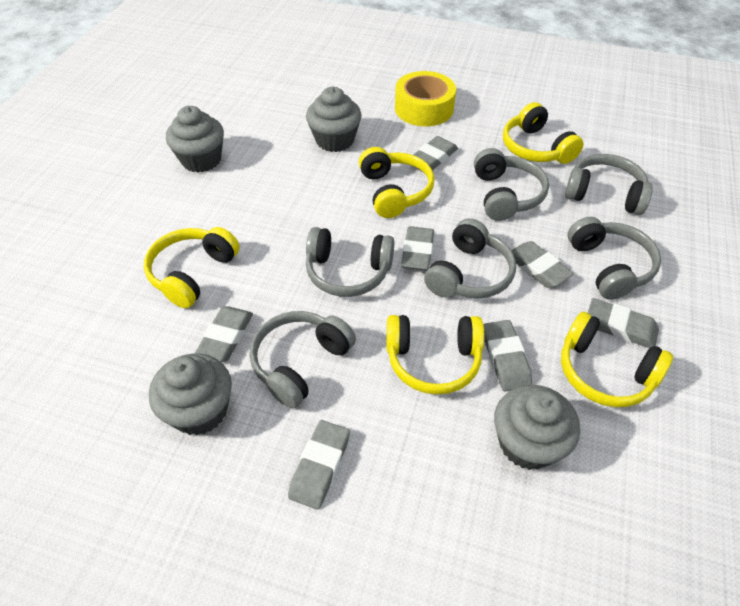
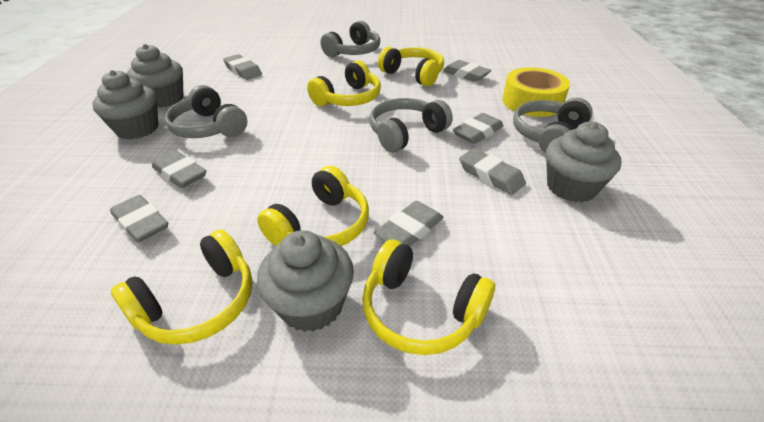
grey headphones: [249,311,356,408] [306,227,394,297] [424,218,516,299] [474,148,549,221] [565,154,653,215] [568,217,661,300] = 6 -> [165,85,247,138] [320,21,380,57] [370,98,453,152] [513,98,593,153] = 4

